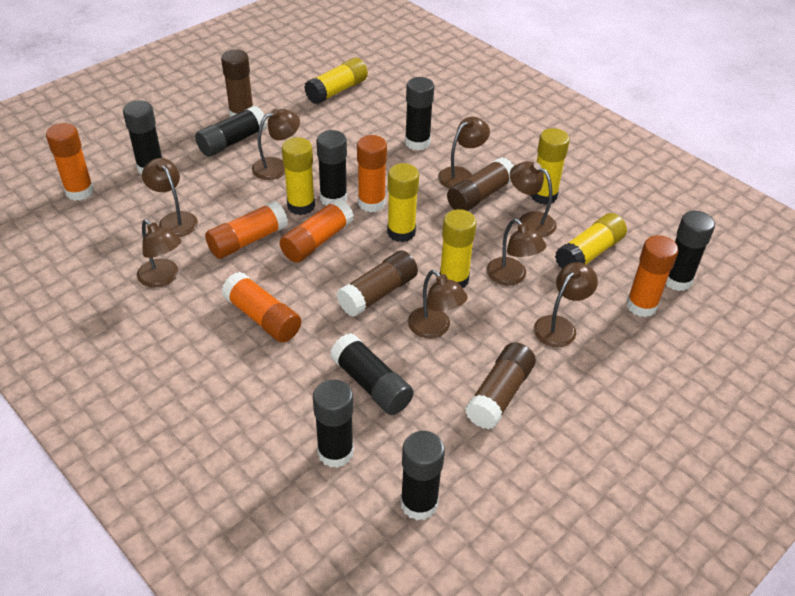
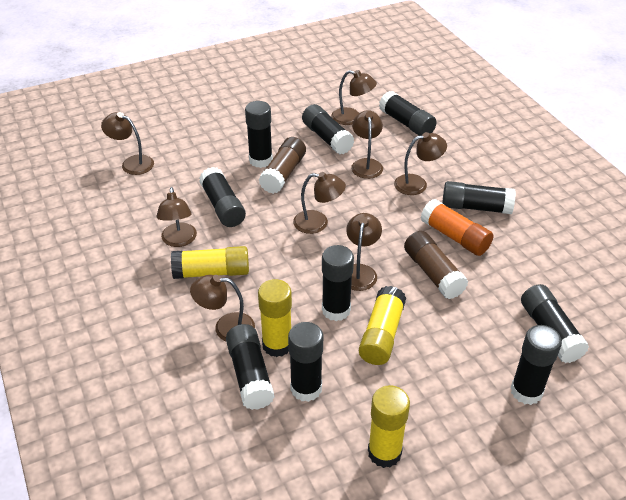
black glue stick: [123,100,162,174] [195,105,267,156] [313,379,354,468] [316,130,347,206] [330,333,414,415] [401,431,445,520] [405,77,434,151] [666,211,715,291] = 8 -> [199,167,246,227] [226,324,275,410] [245,101,273,168] [288,322,323,402] [302,104,354,154] [322,245,354,321] [379,91,437,136] [442,181,516,214] [511,325,562,405] [521,284,589,363] = 10
brown glue stick: [221,49,253,117] [336,250,418,317] [447,157,514,211] [465,342,536,429] = 4 -> [259,137,306,194] [404,231,468,299] = 2
orange glue stick: [46,123,94,201] [205,201,288,259] [222,272,301,342] [280,198,354,263] [357,135,387,213] [626,235,678,317] = 6 -> [420,199,493,256] = 1
yellow glue stick: [282,137,315,215] [304,58,368,104] [387,163,419,242] [439,209,476,288] [530,128,570,205] [555,213,627,269] = 6 -> [171,246,249,279] [258,279,292,357] [359,286,406,365] [368,385,410,468] = 4

